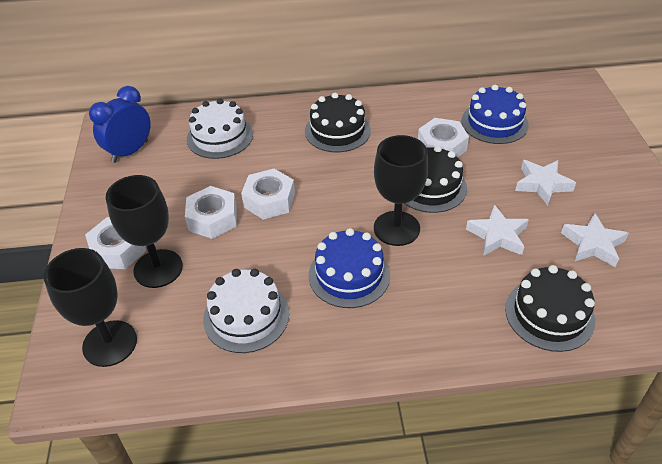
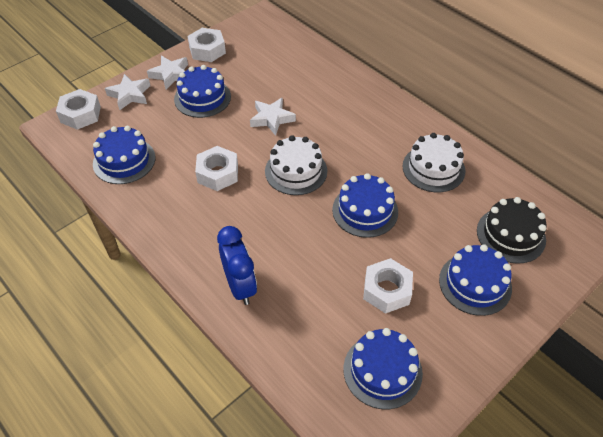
black cake: [305,93,371,152] [404,146,467,213] [505,265,595,352] = 3 -> [477,197,547,264] = 1
black goblet: [44,248,137,367] [106,175,183,288] [374,135,428,246] = 3 -> none = 0
blue cake: [308,228,390,308] [461,85,529,144] = 2 -> [93,126,155,184] [174,65,231,118] [332,173,398,238] [343,328,423,409] [439,244,512,316] = 5

